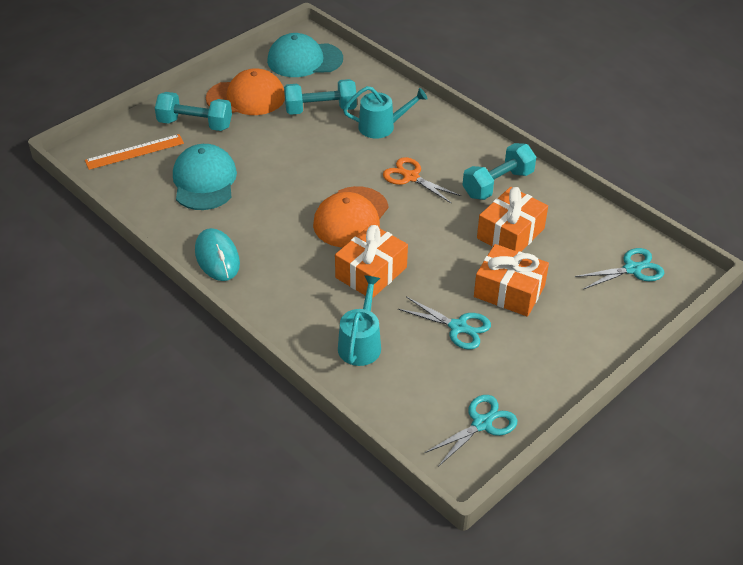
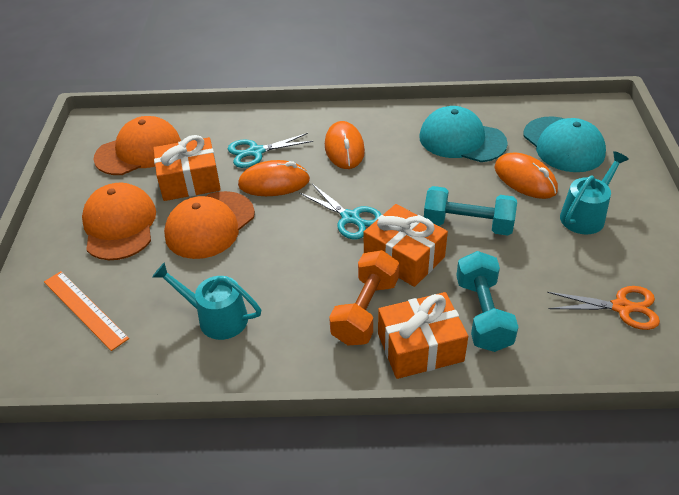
orange cap: [206,68,285,115] [313,186,389,247] = 2 -> [82,183,156,260] [94,116,181,175] [164,191,255,259] = 3
orange dumbbell: none = 0 -> [329,250,399,345] = 1
orange mouse: none = 0 -> [238,160,310,196] [325,121,365,169] [495,152,558,199] = 3
turquoise dumbbell: [155,92,232,131] [284,79,357,115] [462,143,536,200] = 3 -> [424,186,517,236] [456,251,518,352] = 2
turquoise mouse: [195,228,240,281] = 1 -> none = 0
turquoise scissors: [398,297,491,350] [425,395,517,467] [575,248,664,289] = 3 -> [228,133,313,168] [300,184,382,239] = 2

